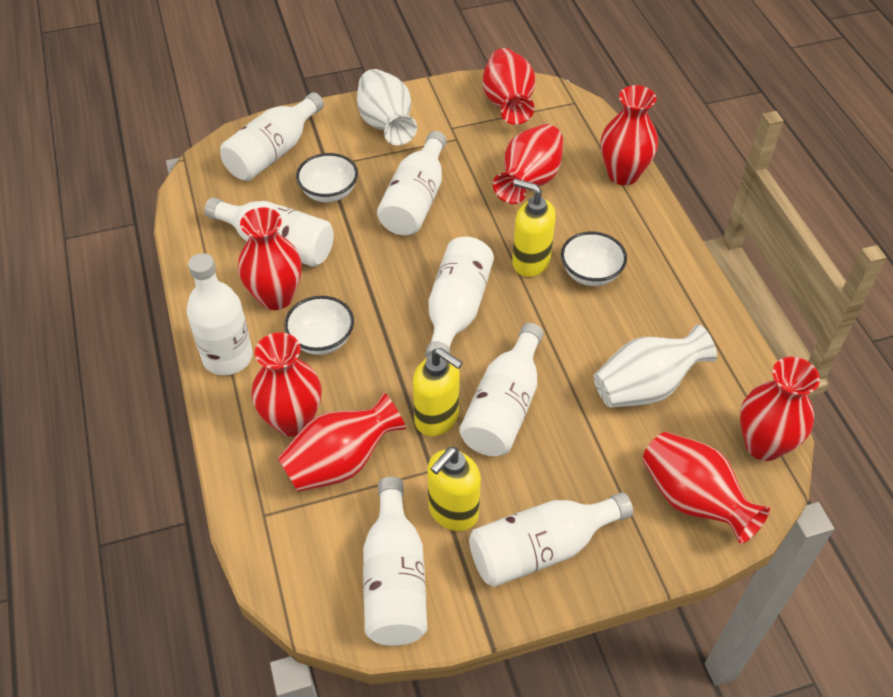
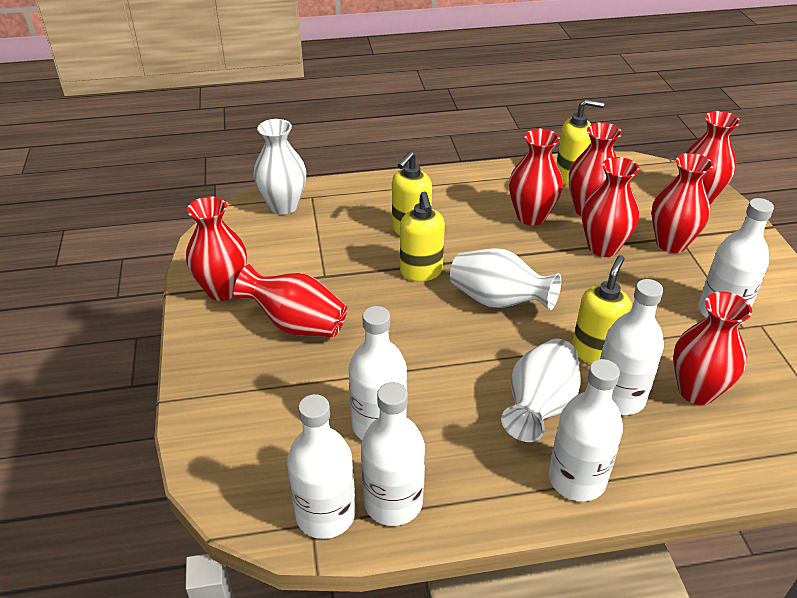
white bottle: [187,253,253,375] [204,197,334,267] [220,92,324,181] [363,477,427,646] [377,131,446,236] [425,237,494,358] [459,323,544,456] [469,492,633,587] = 8 -> [287,394,356,539] [348,306,407,440] [361,382,425,526] [549,359,623,501] [600,279,664,415] [698,198,774,325] = 6
white bowl: [284,296,354,355] [296,153,358,202] [561,232,627,286] = 3 -> none = 0
white vase: [357,69,417,145] [594,324,717,408] = 2 -> [253,119,306,215] [450,248,561,311] [501,339,581,442] = 3
yellow soap dispenser: [413,348,463,436] [427,447,481,531] [512,179,556,277] = 3 -> [392,151,432,236] [400,192,445,282] [556,99,604,185] [572,255,632,364] = 4

